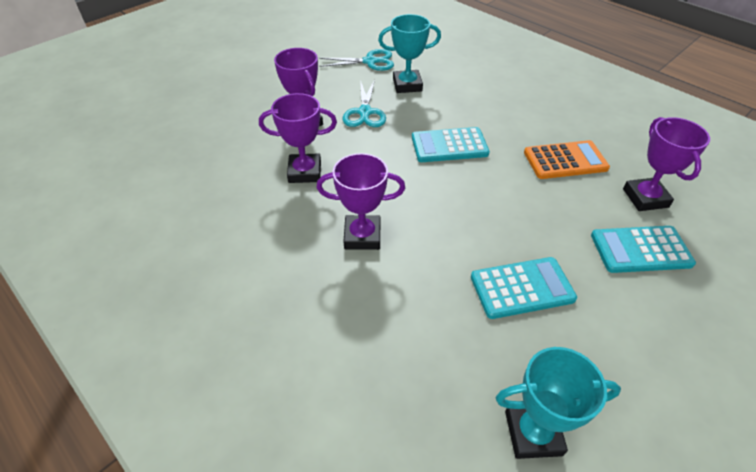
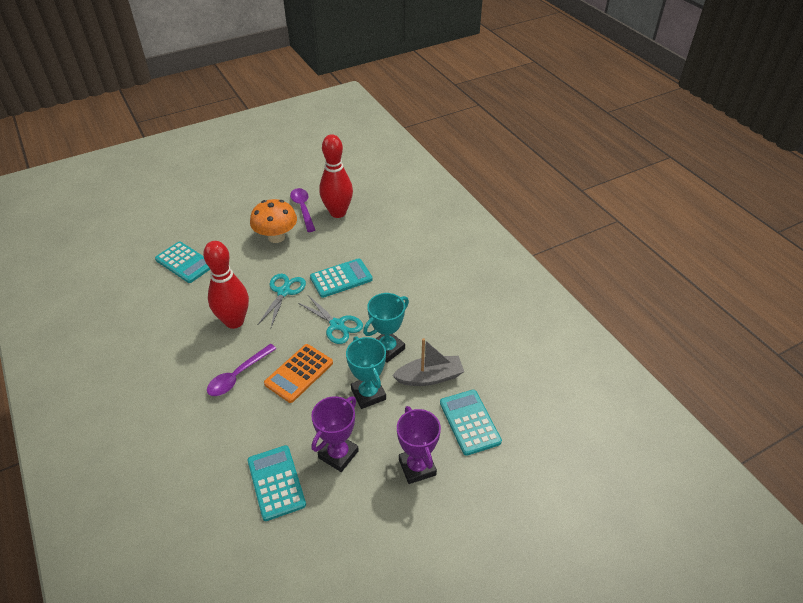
grey boat: none = 0 -> [392,338,464,386] = 1
orange mushroom: none = 0 -> [250,199,297,243] = 1
purple spoon: none = 0 -> [207,344,277,396] [290,188,315,232] = 2
purple trophy: [259,93,337,183] [274,48,323,126] [317,153,405,250] [623,117,710,211] = 4 -> [311,396,359,472] [397,406,441,484] = 2
red bowling pin: none = 0 -> [203,241,249,329] [319,134,353,218] = 2
turquoise calculator: [412,127,490,162] [471,257,577,319] [591,226,696,273] = 3 -> [155,242,210,283] [248,445,306,521] [310,258,373,298] [440,390,502,456] = 4

